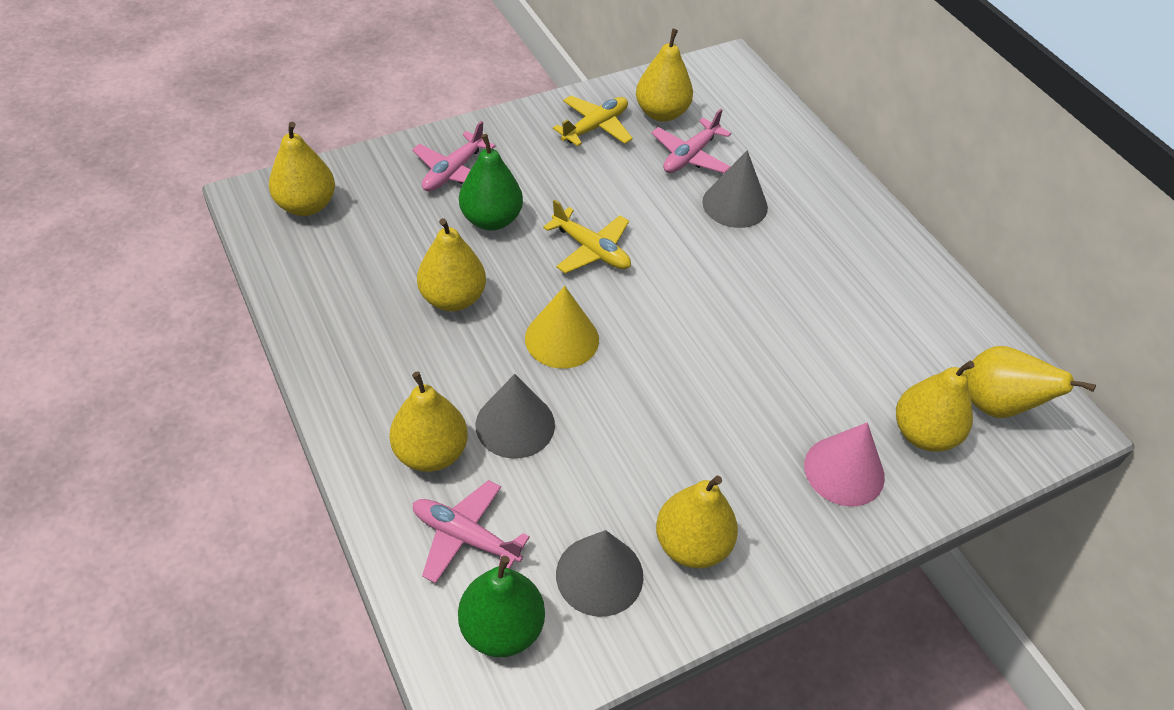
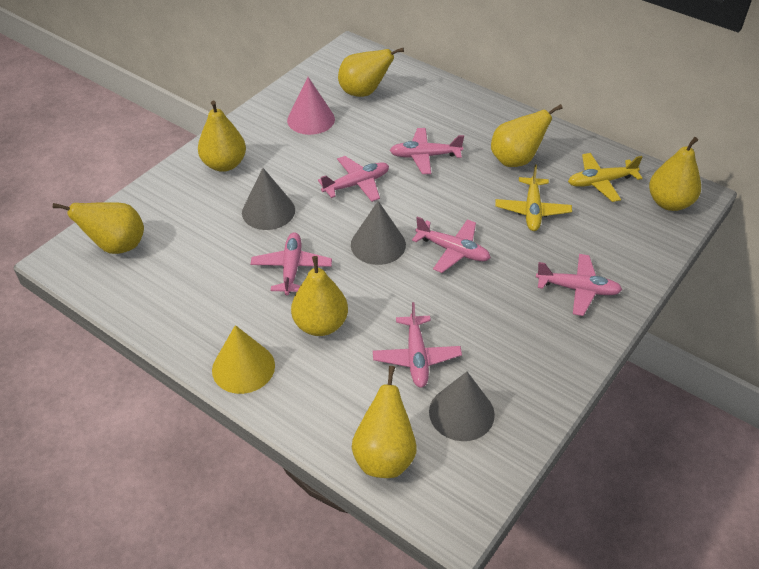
green pear: [458,556,545,657] [459,134,523,230] = 2 -> none = 0
pink plane: [412,121,495,191] [413,480,530,584] [651,109,731,173] = 3 -> [251,232,332,295] [318,156,389,202] [373,302,462,388] [390,128,464,174] [412,216,491,273] [536,254,622,316] = 6

